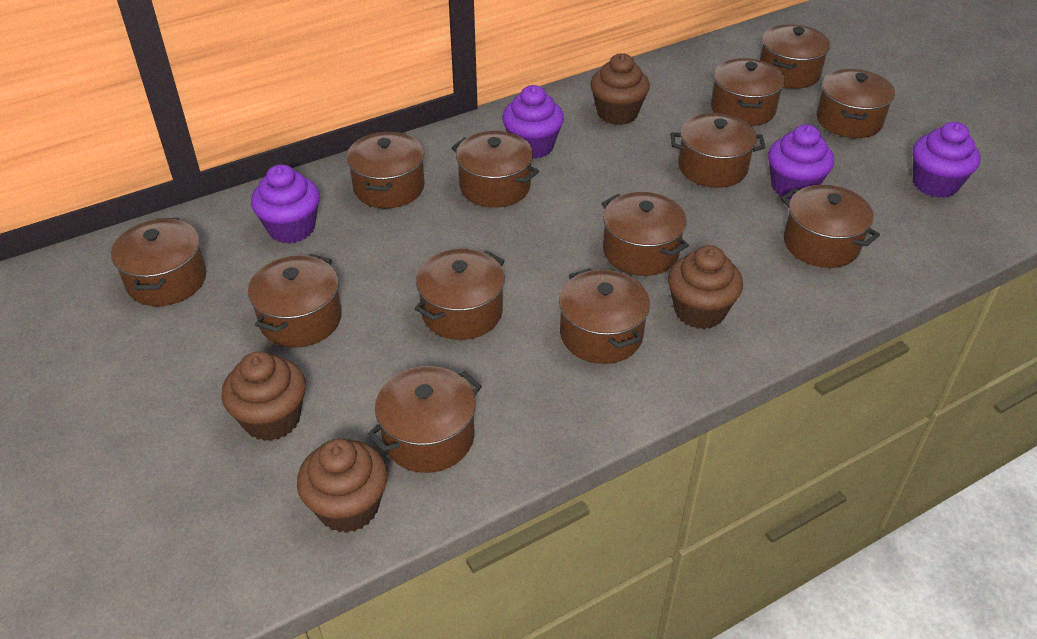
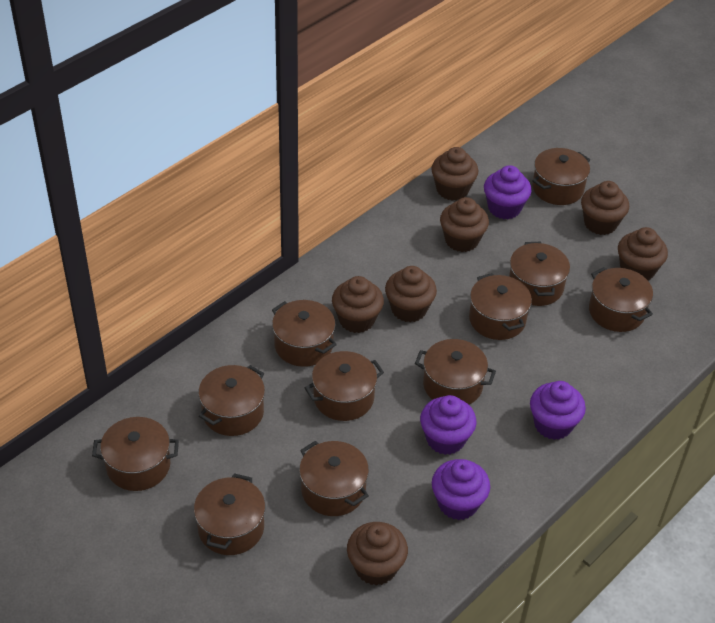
brown cupcake: [221,351,306,441] [297,438,387,533] [590,53,650,125] [668,245,743,329] = 4 -> [332,276,384,333] [347,522,408,586] [385,266,437,322] [431,147,478,201] [440,197,489,252] [581,181,629,235] [618,227,668,280] = 7
brown pot: [111,218,207,306] [248,254,342,348] [347,132,425,208] [368,366,482,473] [415,249,505,340] [451,131,539,208] [559,268,650,364] [602,192,689,276] [670,113,766,188] [711,58,785,126] [760,24,830,89] [781,185,880,268] [817,69,895,138] = 13 -> [92,417,179,491] [194,473,265,555] [199,365,265,436] [272,300,337,367] [299,441,369,516] [305,351,384,421] [415,339,496,405] [469,273,532,340] [509,242,570,306] [532,148,590,205] [589,267,653,332] = 11

